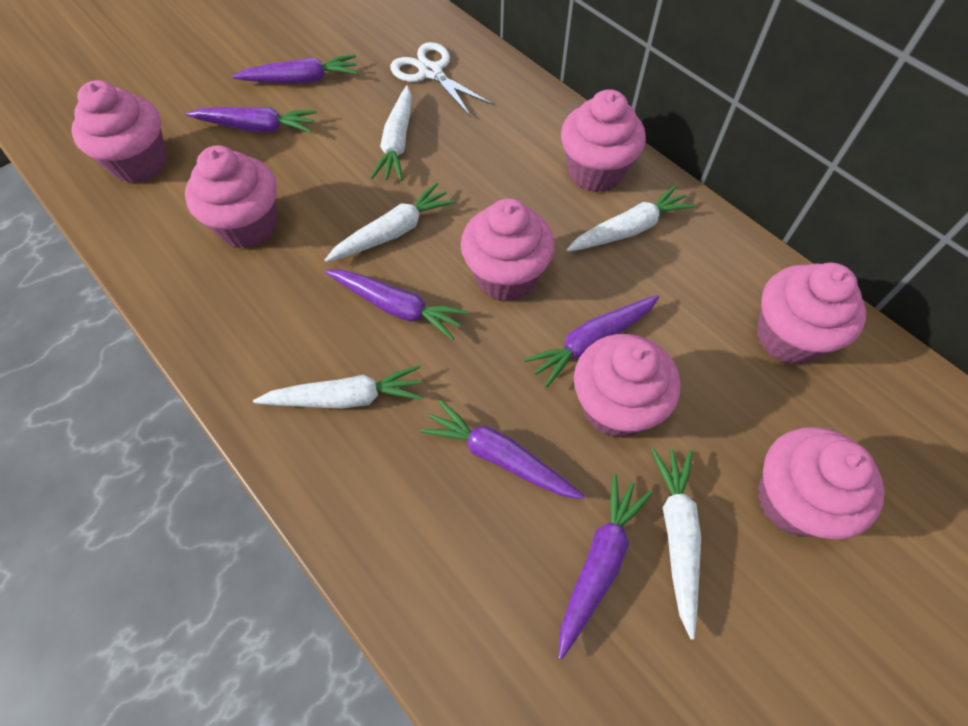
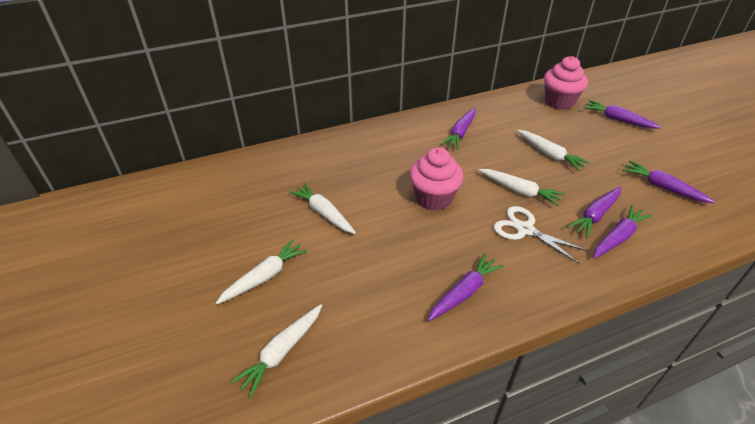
pink cupcake: [71,80,167,183] [185,145,277,249] [461,198,555,302] [561,89,646,192] [574,334,681,438] [757,262,866,365] [758,427,884,539] = 7 -> [409,147,464,211] [544,56,588,110] = 2

